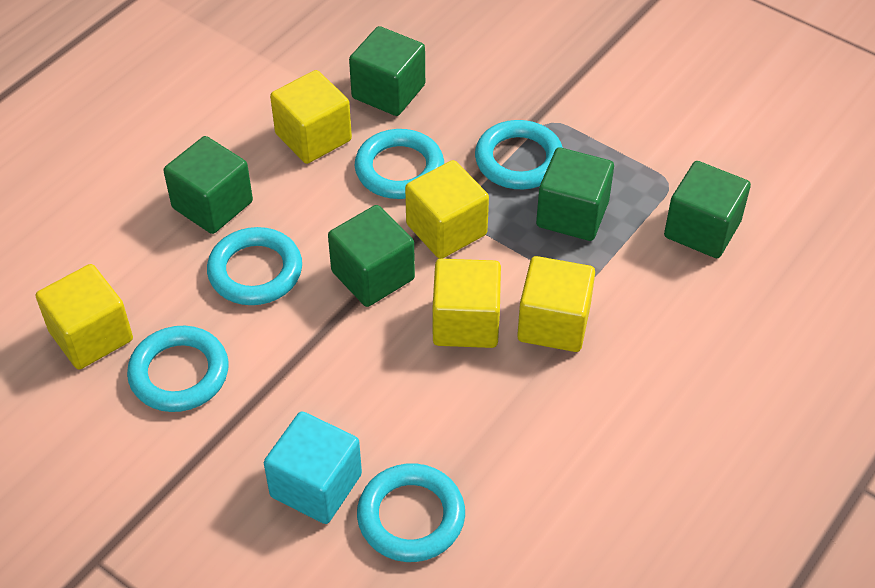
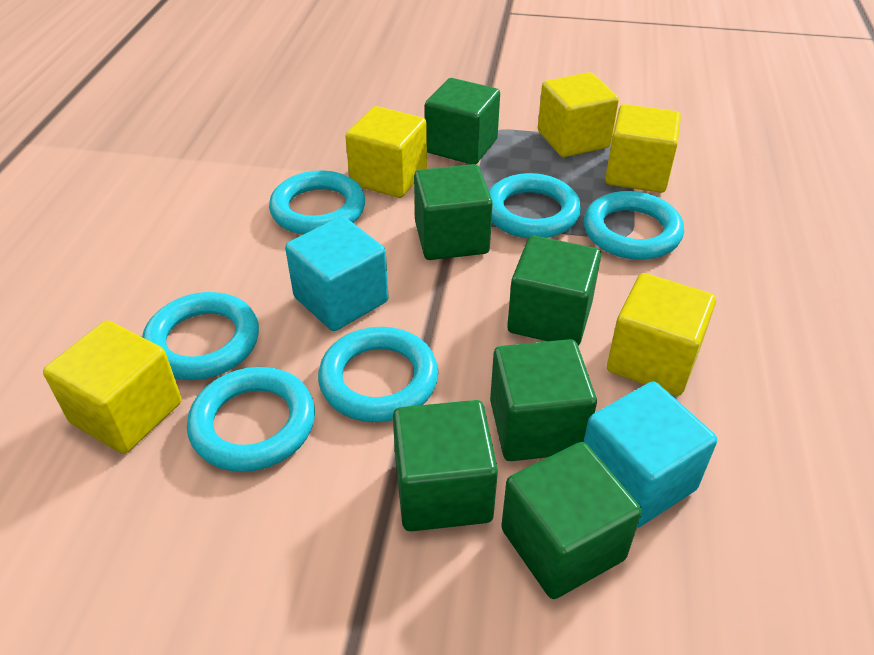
green cube: [163,136,253,234] [328,205,415,307] [349,26,425,116] [536,147,614,241] [664,161,751,258] = 5 -> [393,400,498,531] [414,164,493,260] [425,78,500,164] [490,339,597,461] [501,442,642,599] [507,236,601,346] = 6
turquoise cube: [264,412,362,524] = 1 -> [285,216,389,331] [584,382,717,528] = 2
turquoise ring: [127,326,229,412] [207,227,302,305] [355,129,444,199] [357,463,465,562] [475,120,563,189] = 5 -> [142,292,259,380] [187,367,315,472] [269,170,365,235] [318,327,438,422] [489,173,581,238] [584,191,684,260] = 6

